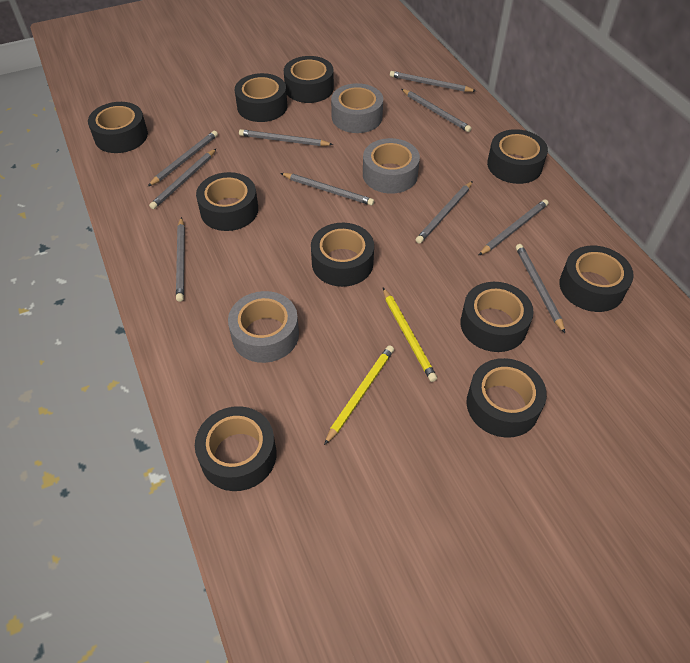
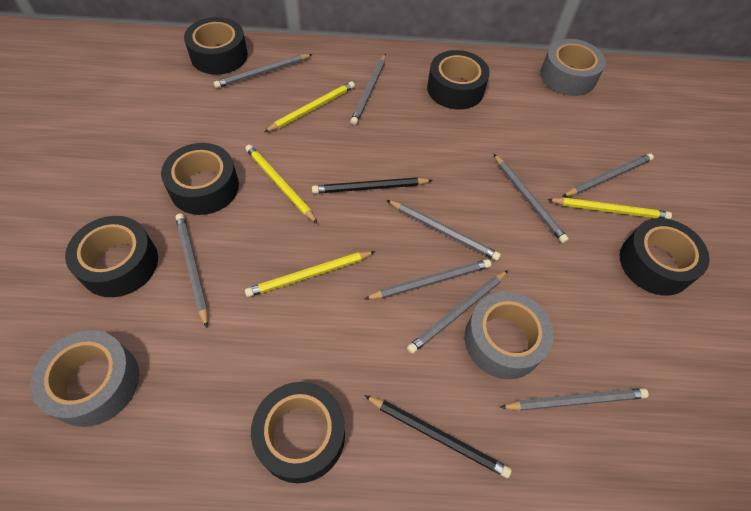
black pencil: none = 0 -> [312,177,433,194] [364,395,512,478] = 2
black tape: [88,102,148,153] [195,406,277,491] [196,172,258,231] [235,73,287,122] [284,56,334,103] [311,223,374,287] [460,282,534,352] [466,358,547,438] [487,129,548,184] [559,246,634,312] = 10 -> [65,216,158,297] [161,143,239,215] [184,17,248,75] [251,382,345,483] [427,50,490,109] [620,218,710,296] = 6
grey pencil: [148,131,218,186] [149,149,216,209] [176,217,185,302] [239,129,333,146] [280,173,374,206] [390,71,476,92] [401,89,472,132] [416,181,473,244] [478,199,548,256] [516,244,565,333] = 10 -> [176,213,208,328] [214,54,313,88] [350,54,386,125] [364,259,491,300] [387,200,501,261] [407,270,508,354] [494,154,569,243] [500,388,649,411] [562,153,654,197] = 9
yellow pencil: [324,345,394,445] [383,288,437,382] = 2 -> [245,145,318,224] [245,251,376,297] [264,81,355,132] [547,197,672,219] = 4

